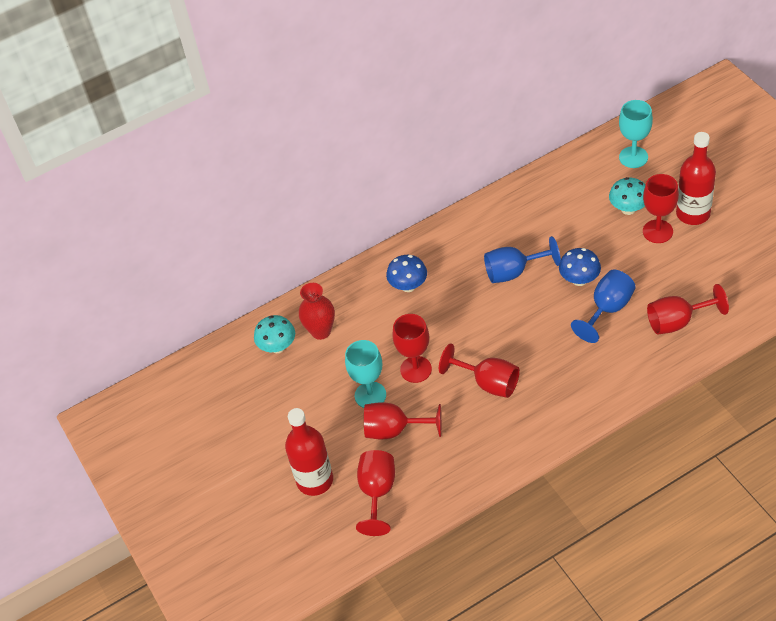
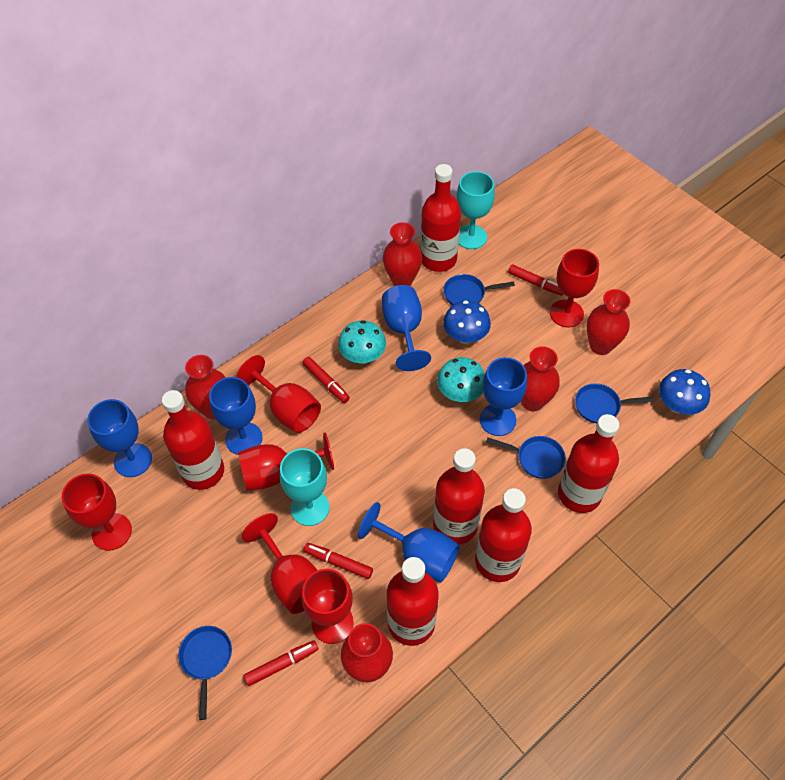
blue goblet: [484,236,561,283] [571,269,636,343] = 2 -> [87,399,152,477] [209,377,263,455] [358,502,460,583] [382,285,431,371] [480,357,527,436] = 5
blue pan: none = 0 -> [178,626,232,720] [443,274,515,305] [486,436,566,479] [575,383,654,423] = 4
red bottle: [285,408,333,496] [676,132,716,225] = 2 -> [162,390,224,490] [387,557,439,646] [420,164,461,272] [433,448,485,545] [475,488,532,582] [558,414,619,513] = 6
red marker: none = 0 -> [244,640,319,686] [303,357,350,403] [304,543,373,579] [508,265,563,296] = 4
red vase: [299,283,335,340] = 1 -> [185,355,226,419] [341,623,393,682] [383,222,422,286] [521,346,560,411] [587,289,630,355] = 5

